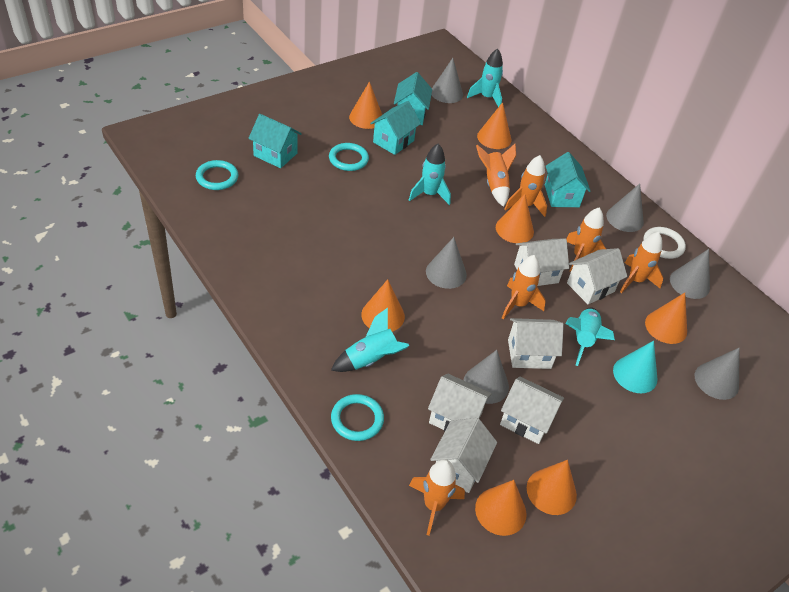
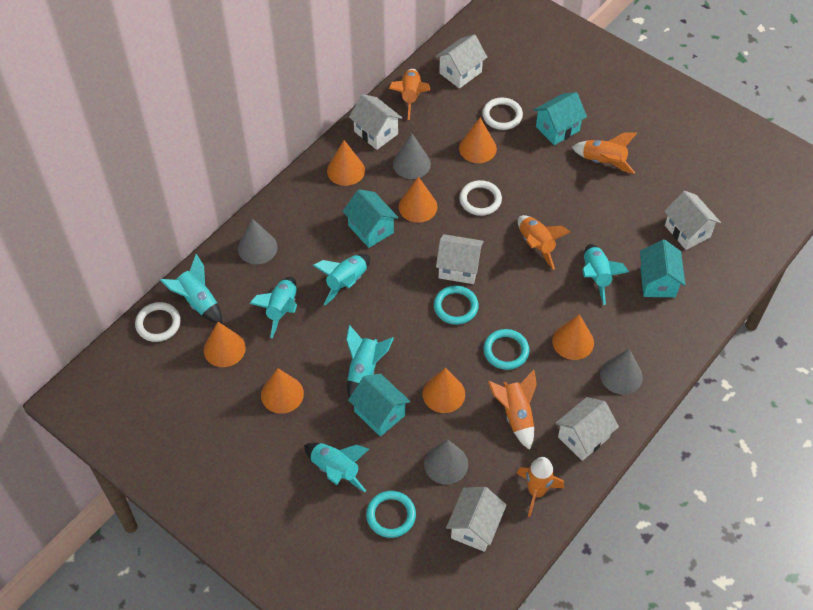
grey cone: [426,237,467,289] [431,58,463,103] [464,350,509,404] [606,184,644,232] [670,249,710,299] [695,347,740,400] = 6 -> [238,218,277,264] [393,134,431,179] [424,439,468,485] [600,349,643,394] = 4
orange rocket: [409,459,465,536] [476,144,516,207] [502,255,546,319] [504,155,547,217] [566,207,606,272] [620,232,663,293] = 6 -> [389,69,430,120] [488,370,537,450] [517,457,564,517] [518,215,571,270] [572,132,637,174] = 5
turquoise cone: [613,341,657,393] = 1 -> none = 0
turquoise rocket: [331,308,409,372] [409,144,451,205] [467,49,503,107] [565,307,615,366] = 4 -> [160,254,222,324] [249,277,297,338] [304,443,369,492] [313,254,370,305] [346,325,394,398] [582,244,629,305] = 6
white ring: [644,227,686,259] = 1 -> [135,302,181,342] [460,180,502,216] [482,97,523,130] = 3

